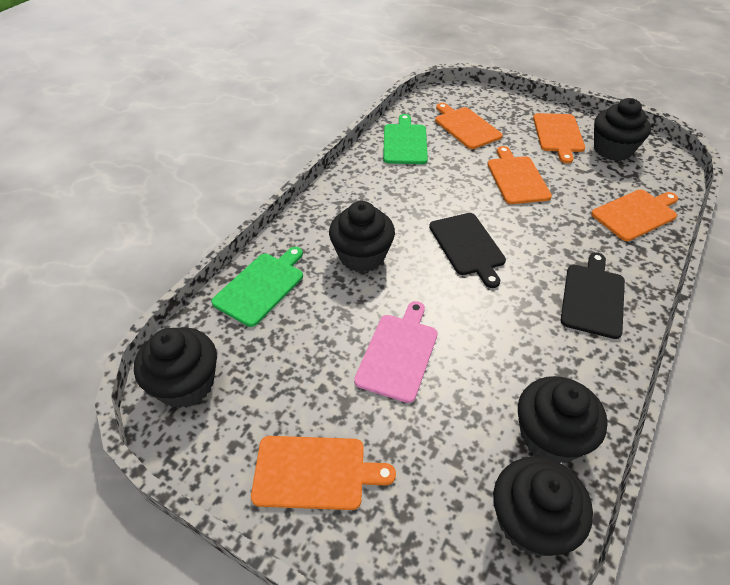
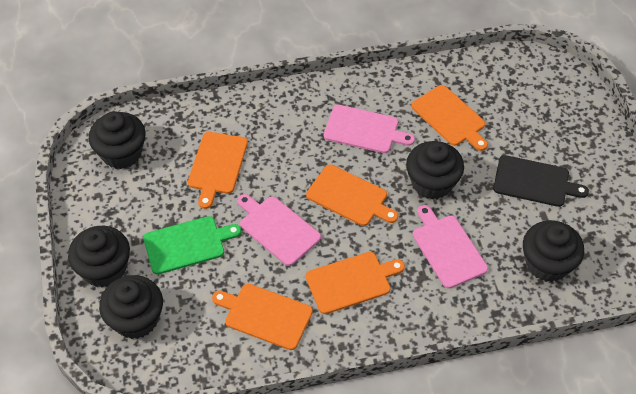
black cutting board: [429,213,506,288] [560,252,625,339] = 2 -> [493,155,589,207] = 1
green cutting board: [211,247,303,327] [383,114,428,164] = 2 -> [143,216,241,274] = 1
pink cutting board: [354,301,438,403] = 1 -> [237,194,321,266] [324,105,415,153] [413,205,488,289] = 3

